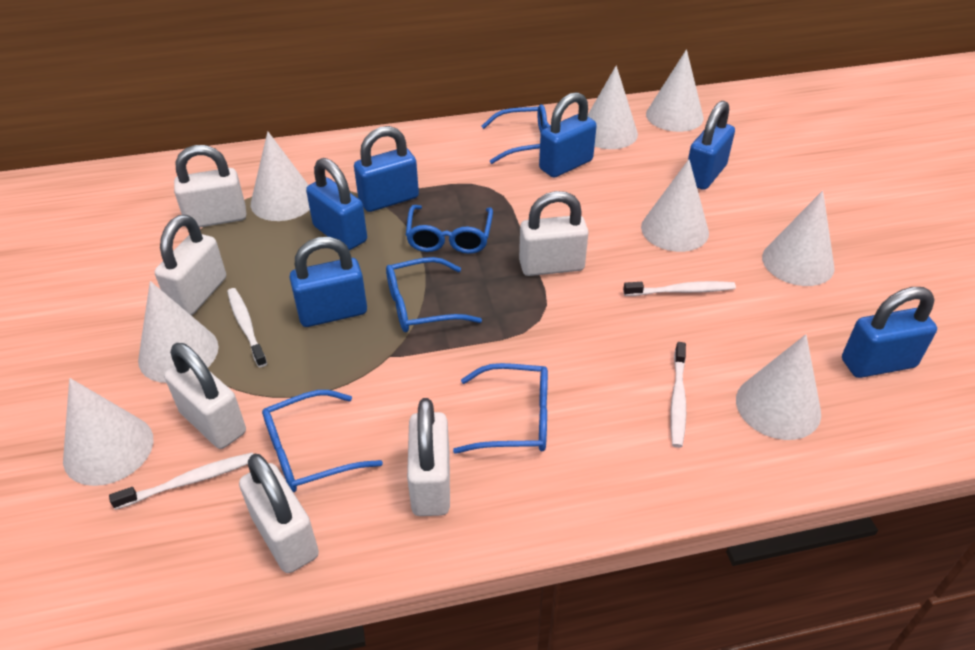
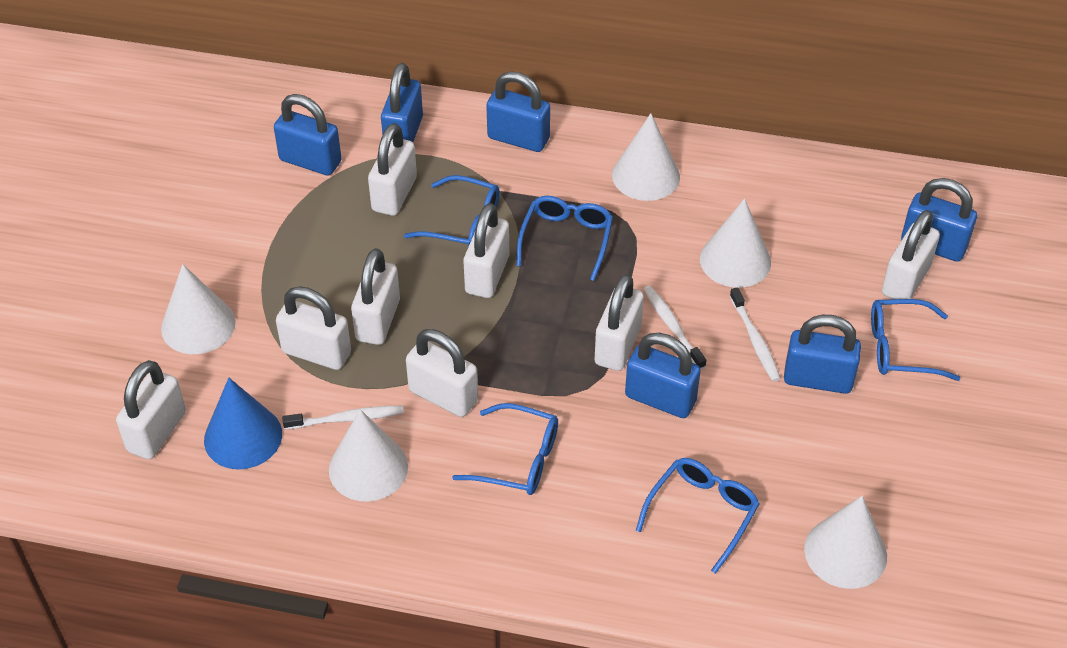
blue cone: none = 0 -> [204,378,282,469] = 1
white cone: [63,378,153,486] [138,281,219,383] [251,131,310,221] [588,65,638,149] [641,159,709,252] [646,49,704,132] [736,334,821,440] [762,191,835,286] = 8 -> [161,264,236,354] [329,409,408,502] [612,113,680,201] [700,198,771,288] [804,496,887,589] = 5
white padlock: [155,215,226,315] [164,343,246,449] [174,145,246,228] [239,454,319,573] [407,398,450,516] [519,191,588,276] = 6 -> [116,360,186,459] [276,286,351,370] [351,248,400,345] [368,123,417,216] [406,329,478,417] [463,203,509,298] [595,274,644,371] [882,210,940,299] = 8
white toothbrush: [109,452,253,510] [227,288,267,367] [623,281,736,296] [670,342,686,448] = 4 -> [282,406,404,429] [644,286,706,370] [730,287,781,382] = 3

